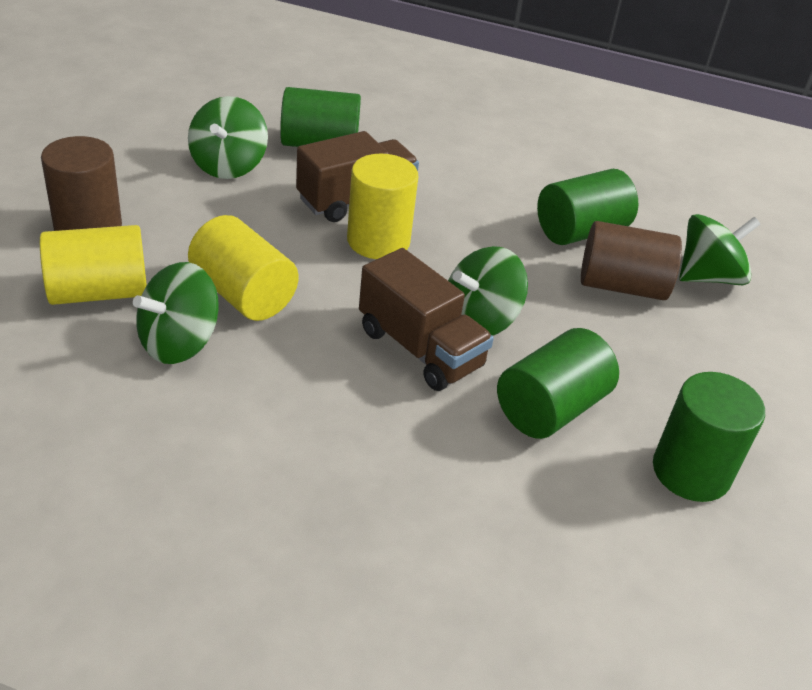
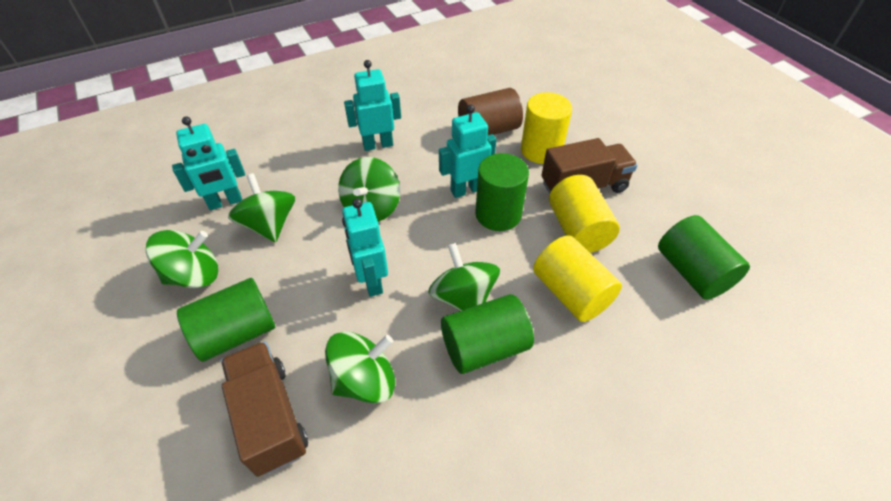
brown cylinder: [41,136,122,231] [581,221,682,300] = 2 -> [458,88,523,135] = 1
green spinning top: [133,262,219,364] [188,96,268,179] [448,246,528,336] [679,214,760,285] = 4 -> [146,230,218,288] [228,173,295,243] [325,332,395,404] [338,157,400,222] [428,243,500,311] = 5
turquoise robot: none = 0 -> [172,116,245,210] [342,198,388,297] [344,60,401,151] [439,104,496,198] = 4

